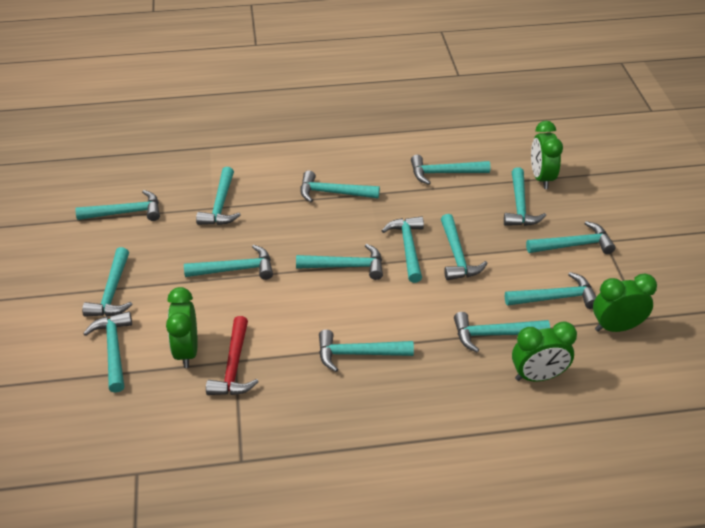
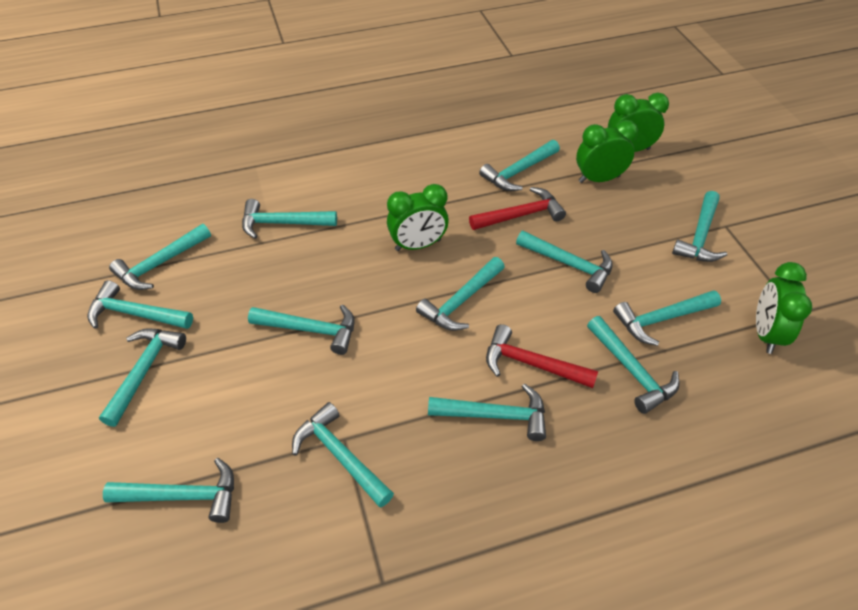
red hammer: [206,316,259,395] = 1 -> [469,187,566,230] [486,324,598,388] = 2
turquoise hammer: [75,190,160,221] [82,247,133,317] [83,311,132,393] [184,245,273,280] [196,167,240,225] [296,244,383,280] [301,171,380,202] [319,330,414,372] [382,216,424,283] [411,155,490,185] [441,214,487,280] [454,312,550,353] [504,167,546,226] [505,272,597,309] [526,221,616,254] = 15 -> [87,280,193,329] [99,329,186,427] [103,458,234,523] [109,224,211,290] [242,199,337,239] [248,305,355,355] [292,402,394,508] [416,257,505,331] [428,383,546,441] [479,140,560,191] [516,231,613,293] [587,316,680,414] [613,290,721,346] [672,191,727,262] = 14

